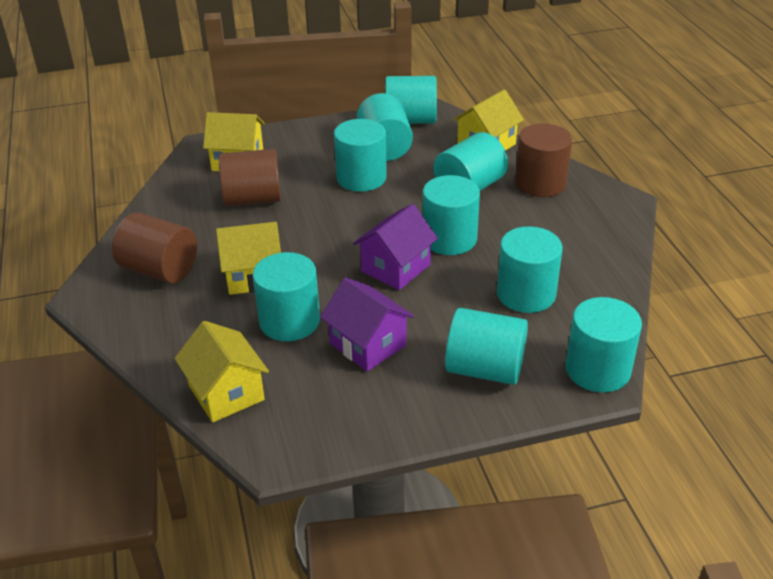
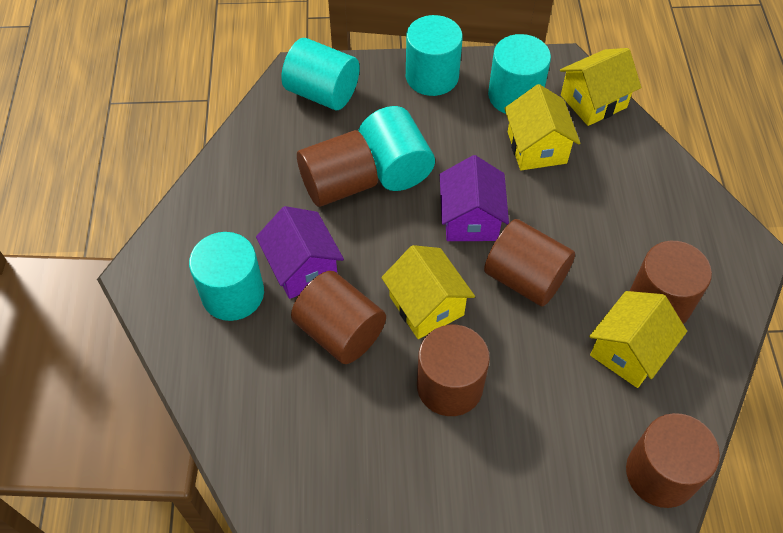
brown cylinder: [112,212,197,283] [219,149,281,206] [515,123,572,197] = 3 -> [291,271,386,364] [297,130,378,207] [417,325,490,416] [484,219,575,307] [626,413,720,508] [630,241,712,324] = 6
turquoise cylinder: [253,252,320,341] [334,119,387,192] [357,93,413,161] [385,76,437,124] [422,175,480,255] [433,132,508,191] [445,308,528,385] [497,226,562,313] [565,297,642,393] = 9 -> [189,232,264,321] [281,38,360,110] [358,106,435,191] [406,15,463,96] [488,34,551,114] = 5

